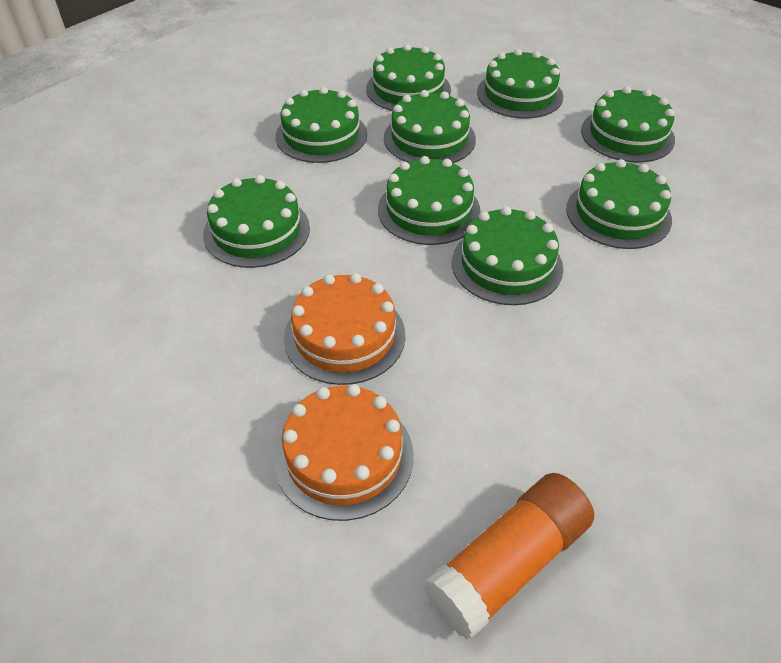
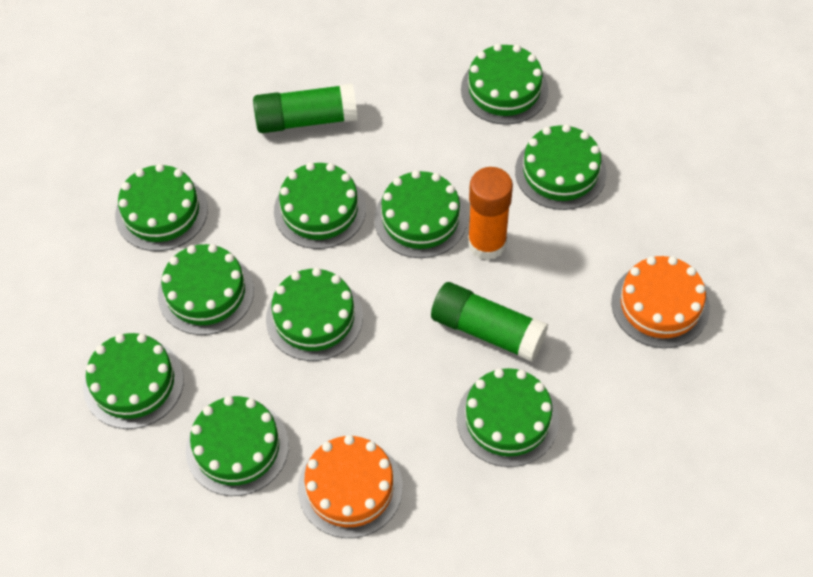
green cake: [203,175,310,268] [275,87,367,163] [366,44,451,111] [378,156,481,245] [384,90,476,163] [452,206,563,305] [477,49,563,119] [566,159,672,249] [581,86,675,163] = 9 -> [83,333,184,429] [115,164,208,251] [158,244,254,335] [186,396,289,496] [266,268,363,361] [274,162,366,249] [374,170,467,258] [457,368,559,467] [461,44,548,125] [515,124,606,210] = 10
green glue stick: none = 0 -> [253,83,357,133] [431,282,548,362] = 2

